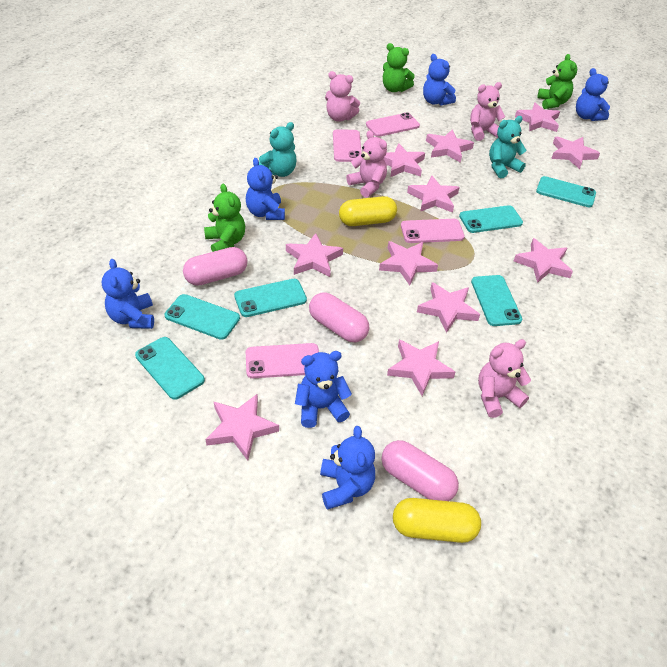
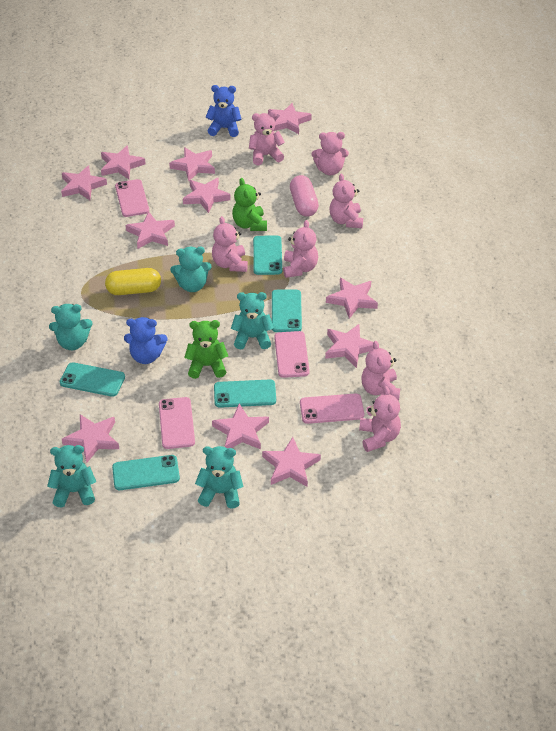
blue teddy bear: [102,259,154,329] [246,158,285,220] [295,351,352,428] [320,426,375,510] [423,54,456,106] [576,68,610,121] = 6 -> [124,317,167,364] [206,85,241,137] = 2
green teddy bear: [204,184,245,252] [383,43,415,92] [537,54,577,109] = 3 -> [184,320,228,379] [232,178,267,231] = 2
pink capsule: [183,247,247,286] [309,292,369,342] [382,440,459,501] = 3 -> [290,175,319,217] = 1
pink teddy bear: [325,71,360,122] [346,130,387,198] [470,82,505,141] [478,339,531,418] = 4 -> [212,216,248,272] [249,111,285,165] [283,220,318,278] [312,132,349,175] [330,174,363,228] [359,386,401,452] [361,341,400,400] = 7
turquoise phone: [135,337,205,400] [165,294,240,340] [234,279,307,317] [459,205,523,233] [471,275,522,326] [536,176,596,207] = 6 -> [60,362,125,397] [112,455,180,490] [214,379,276,408] [253,235,282,275] [272,290,302,332] = 5
turquoise teddy bear: [259,122,297,177] [489,116,527,178] = 2 -> [47,445,96,508] [49,304,93,350] [170,247,212,292] [195,446,243,509] [231,292,274,349] = 5
yellow capsule: [339,196,397,226] [393,498,481,543] = 2 -> [105,268,161,295] = 1

